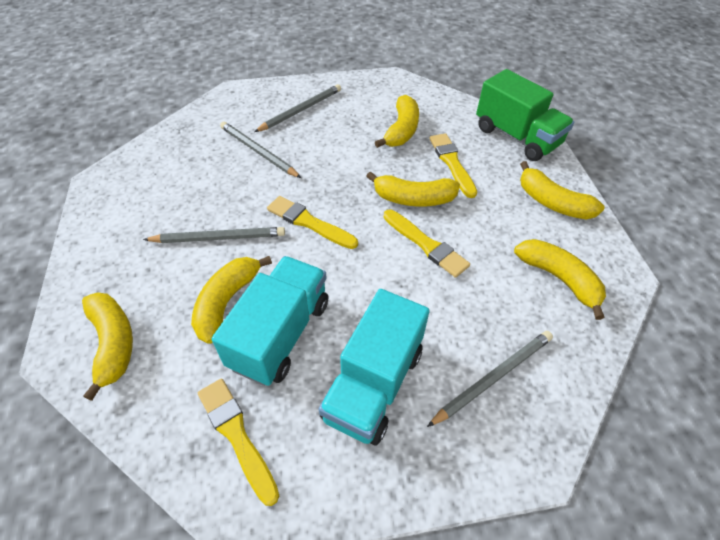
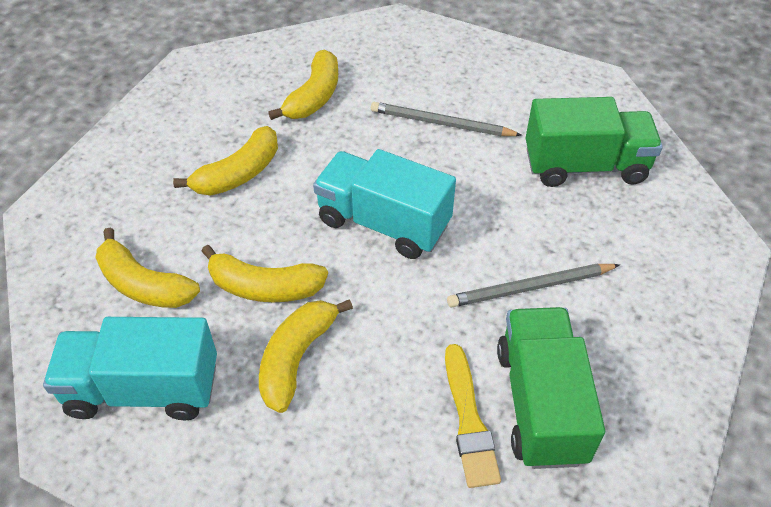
green truck: [476,69,574,161] = 1 -> [497,307,605,469] [525,97,663,187] = 2
grey pencil: [143,227,285,243] [220,122,301,178] [254,84,341,132] [427,331,553,427] = 4 -> [371,102,522,136] [447,264,620,307] = 2
yellow banana: [82,292,133,401] [191,256,272,344] [366,171,460,207] [375,95,419,148] [514,239,606,320] [520,161,605,220] = 6 -> [96,228,200,308] [173,126,278,196] [201,245,328,302] [259,299,353,413] [268,50,338,120] = 5
yellow brush: [198,379,279,506] [267,196,358,249] [384,210,470,278] [429,133,477,198] = 4 -> [445,344,501,488] = 1

